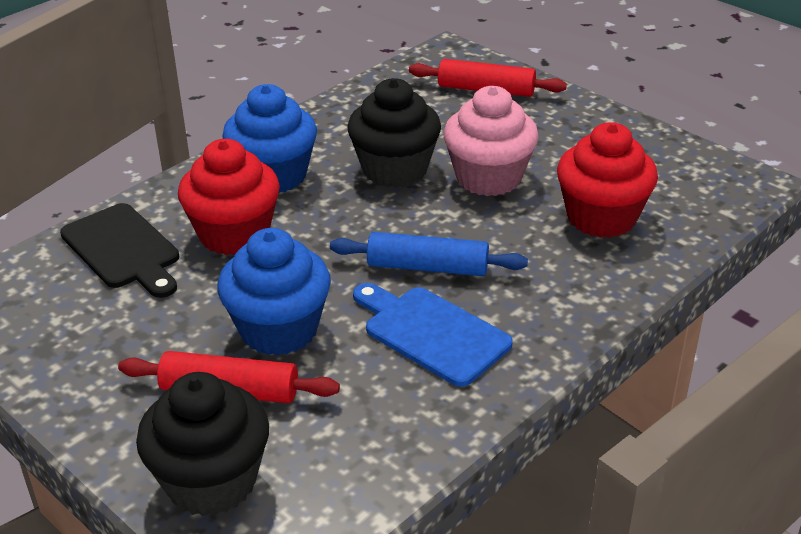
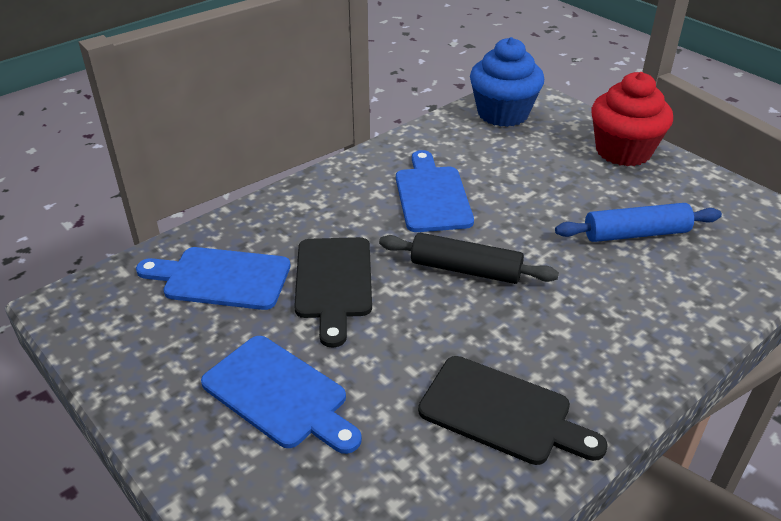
black cupcake: [136,372,269,516] [347,78,441,188] = 2 -> none = 0
black cutting board: [60,203,179,298] = 1 -> [294,237,372,347] [418,356,608,465] = 2
black rolling pin: none = 0 -> [379,233,559,284] = 1
blue cupcake: [217,228,331,356] [222,84,317,192] = 2 -> [470,37,544,127] = 1
blue cutting board: [353,283,513,387] = 1 -> [136,247,291,310] [201,336,362,454] [396,150,474,232] = 3
pink cupcake: [444,86,539,196] = 1 -> none = 0
red cupcake: [178,139,280,255] [557,122,658,238] = 2 -> [591,72,673,166] = 1
red rolling pin: [118,351,340,403] [409,59,567,97] = 2 -> none = 0

